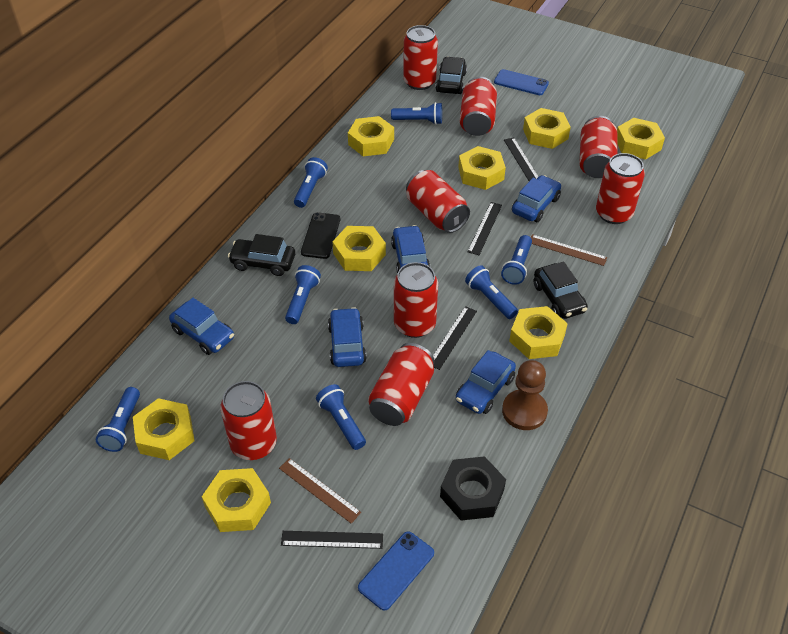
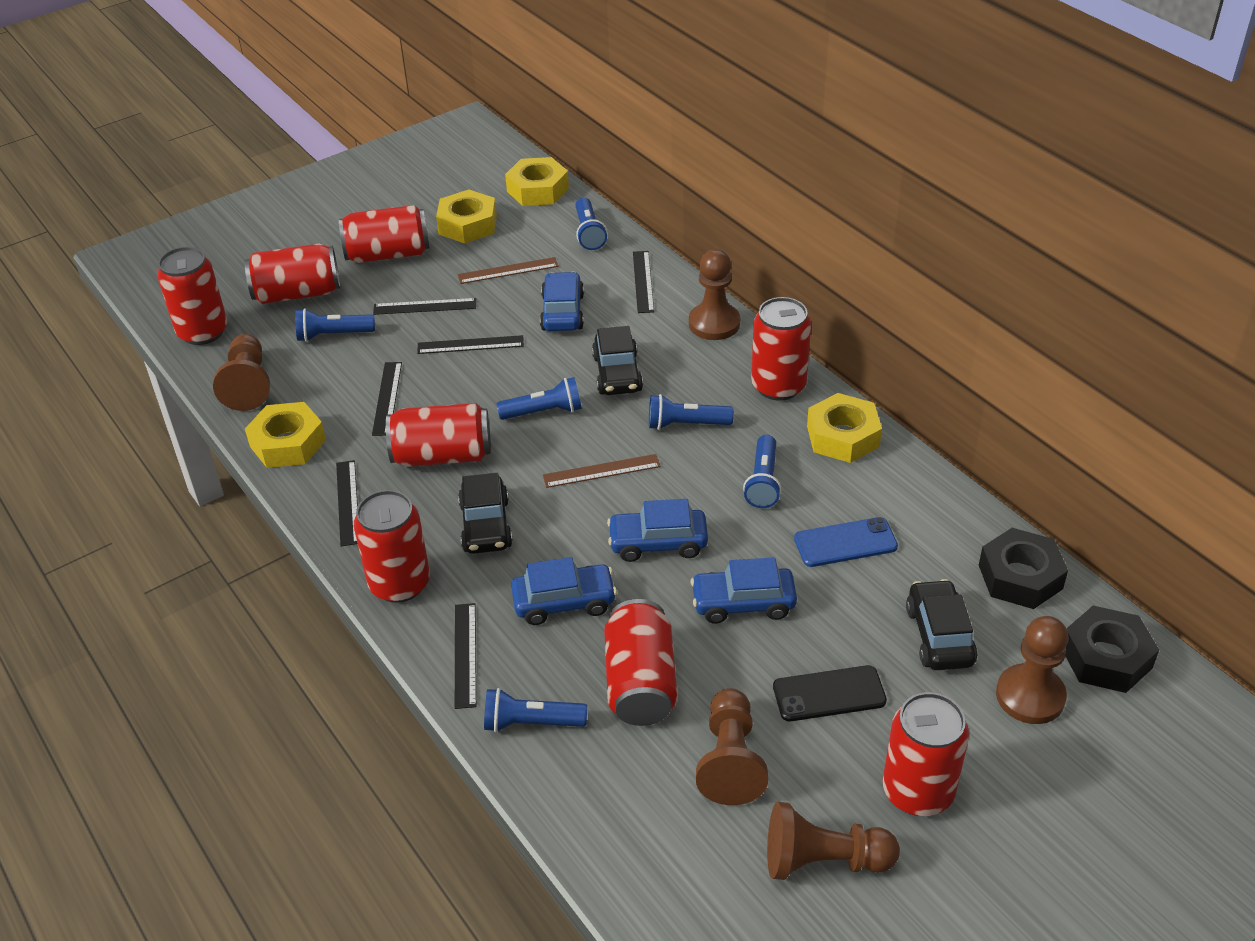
black nut: [440,456,506,521] = 1 -> [979,528,1068,609] [1065,606,1159,693] = 2
black ruler: [281,531,383,549] [433,306,477,370] [468,202,502,255] [504,138,538,181] = 4 -> [336,460,358,546] [372,362,402,436] [373,298,476,315] [417,335,524,354] [455,603,476,709] [633,251,654,313] = 6
blue car: [169,298,234,355] [328,307,367,367] [391,225,430,273] [456,350,516,414] [512,175,561,222] = 5 -> [511,557,617,625] [540,272,584,331] [607,499,708,562] [690,557,797,624] = 4
blue flashlight: [96,387,140,452] [285,265,321,324] [294,157,328,208] [316,384,366,450] [391,102,442,125] [465,265,518,319] [501,235,532,285] = 7 -> [295,308,375,342] [484,688,587,732] [496,377,582,420] [576,198,607,250] [649,394,734,430] [743,435,781,508] = 6
blue phone: [358,531,434,610] [494,69,549,95] = 2 -> [794,517,898,567] = 1
brown pawn: [502,360,548,430] = 1 -> [213,334,270,411] [689,249,740,340] [696,688,768,805] [767,802,900,880] [996,616,1068,724] = 5
yellow nut: [133,398,195,460] [202,468,271,532] [332,226,386,271] [348,116,394,156] [458,146,506,190] [509,306,568,359] [523,108,571,149] [617,118,665,160] = 8 -> [245,402,326,468] [436,190,497,244] [505,157,569,206] [807,393,882,463] = 4

